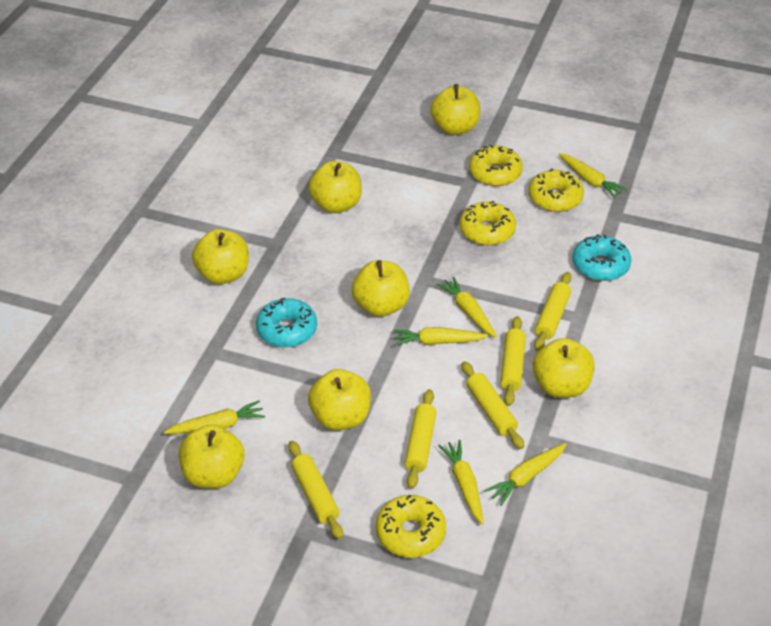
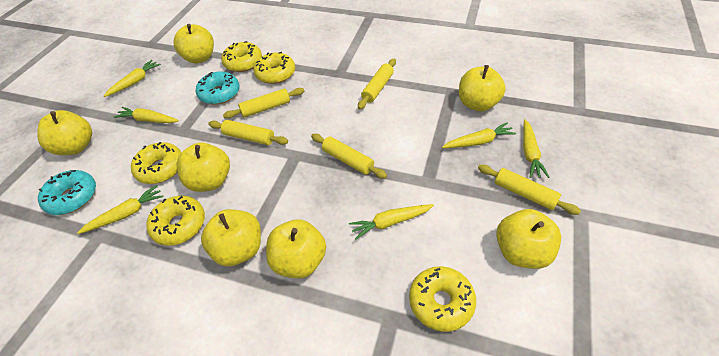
yellow donut: [376,495,446,558] [459,201,516,245] [469,145,523,186] [529,169,584,212] = 4 -> [131,142,181,184] [146,196,205,246] [221,41,262,72] [253,52,295,84] [409,266,476,332] = 5

